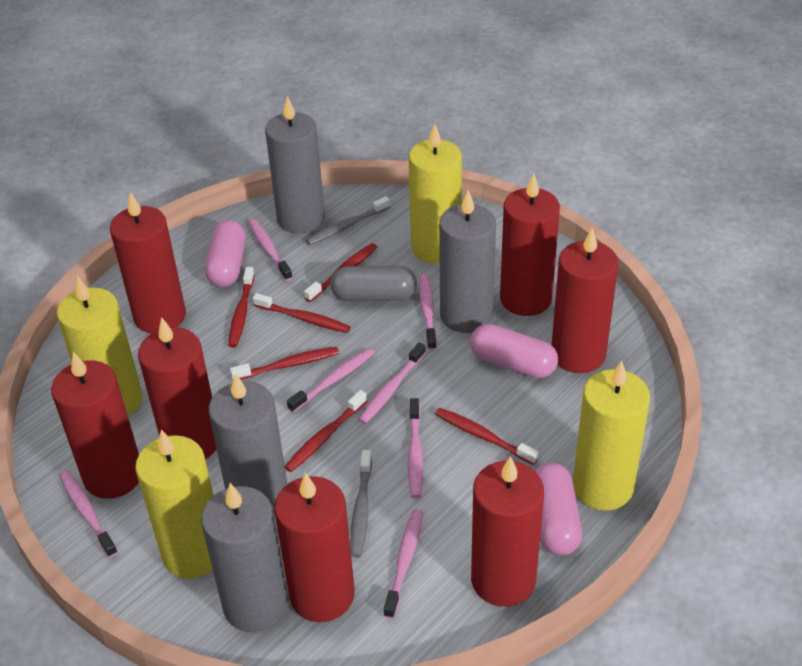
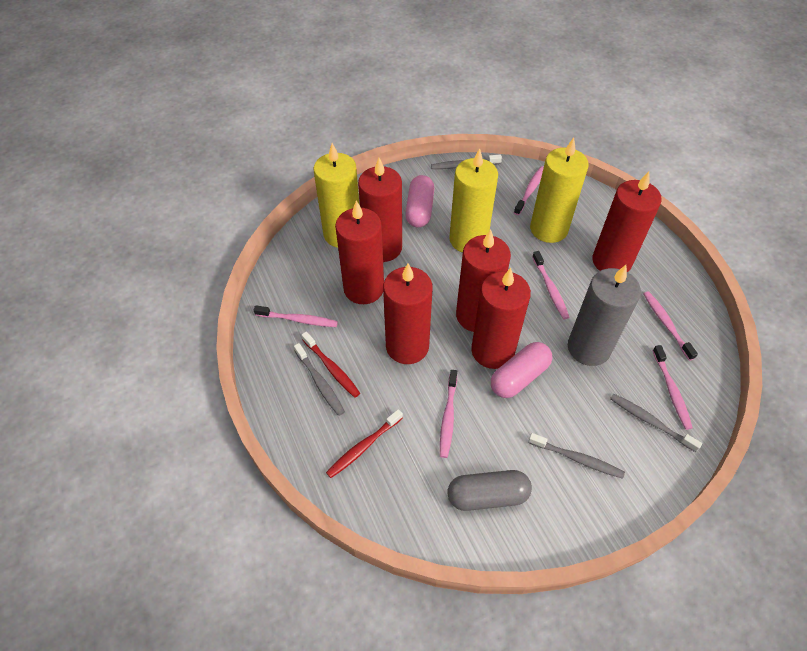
grey candle: [201,483,288,632] [209,373,287,516] [265,96,325,233] [439,190,496,333] = 4 -> [568,265,641,366] = 1
grey toothbrush: [306,196,390,245] [350,450,372,558] = 2 -> [294,343,345,416] [431,155,502,169] [528,433,625,479] [610,394,702,452] = 4
pink capsule: [205,220,246,287] [470,324,558,378] [535,462,582,556] = 3 -> [405,175,434,227] [491,342,552,398] = 2
pink toothbrush: [59,470,118,558] [249,219,293,281] [287,348,375,413] [358,343,426,424] [384,509,423,619] [408,398,423,498] [419,274,437,350] = 7 -> [254,305,338,327] [440,370,457,458] [514,166,544,215] [532,251,569,319] [644,291,698,361] [652,345,693,430] = 6
red candle: [51,352,139,499] [110,192,186,334] [138,317,216,459] [274,472,355,622] [471,456,544,607] [500,173,560,316] [552,228,618,373] = 7 -> [335,200,384,304] [358,158,402,262] [383,263,433,364] [456,229,511,332] [471,268,531,369] [592,172,662,272] = 6
red toothbrush: [228,267,255,348] [230,347,339,380] [253,293,351,333] [285,390,367,472] [304,243,377,302] [435,408,539,465] = 6 -> [302,332,360,398] [326,409,403,478] = 2
yellow candle: [57,276,143,416] [135,430,214,579] [409,124,462,263] [573,361,650,511] = 4 -> [314,143,359,248] [449,148,498,253] [530,138,589,243] = 3

